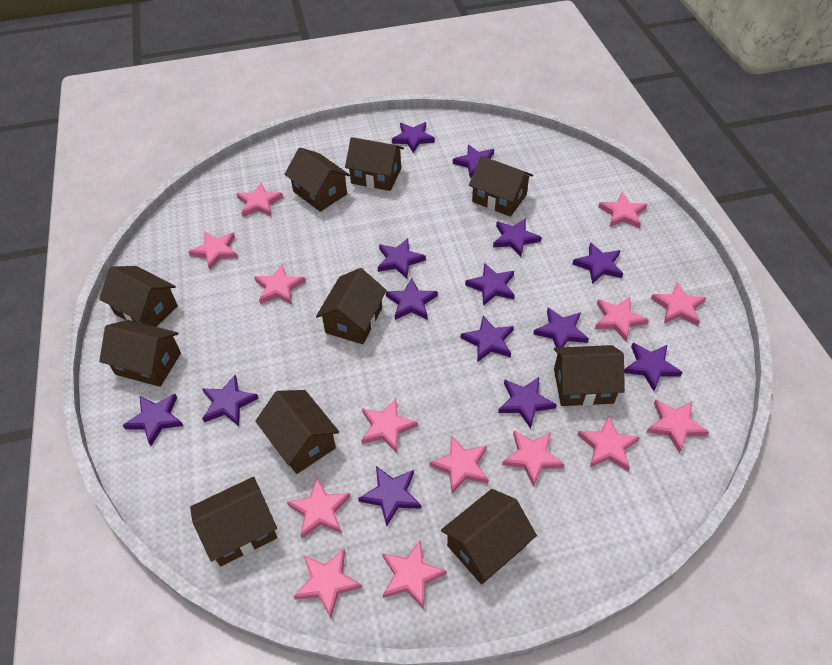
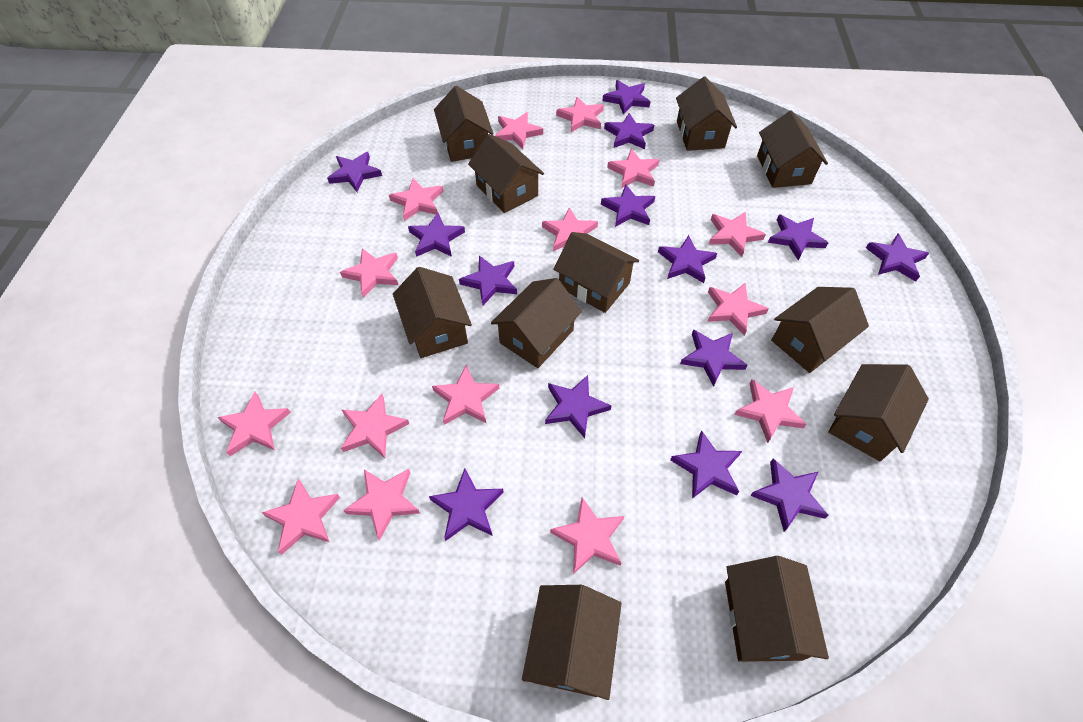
brown house: [99,266,178,327] [99,320,181,387] [190,477,277,566] [255,390,339,474] [285,148,350,212] [316,268,387,344] [345,137,404,191] [441,489,537,585] [469,156,533,217] [554,345,625,406] = 10 -> [393,267,472,358] [434,86,494,162] [468,134,544,213] [491,278,582,368] [522,585,622,700] [553,232,639,313] [676,77,737,151] [725,556,829,662] [757,110,828,188] [771,287,869,373] [828,364,929,462] = 11
pink star: [188,232,238,270] [237,182,283,217] [254,264,305,305] [287,477,351,539] [293,549,362,618] [361,398,418,453] [382,540,447,609] [429,435,488,494] [502,431,565,487] [578,415,640,471] [595,297,649,341] [598,192,647,229] [646,399,709,454] [651,282,706,326] = 14 -> [217,392,291,456] [262,479,340,555] [340,248,398,298] [341,394,409,458] [343,469,420,540] [389,178,443,221] [432,365,499,425] [495,112,543,149] [542,207,598,251] [550,497,624,574] [556,97,604,132] [607,149,659,188] [707,282,769,336] [709,212,766,257] [734,379,807,443] = 15

